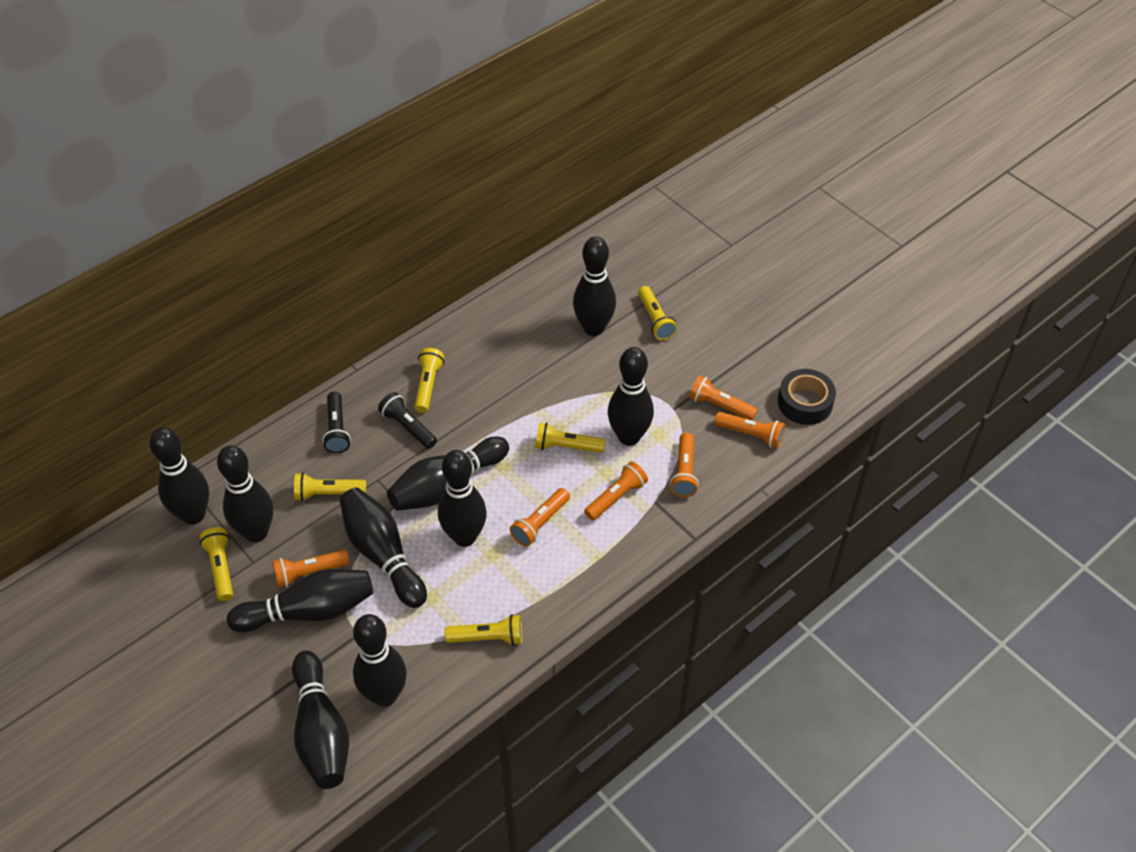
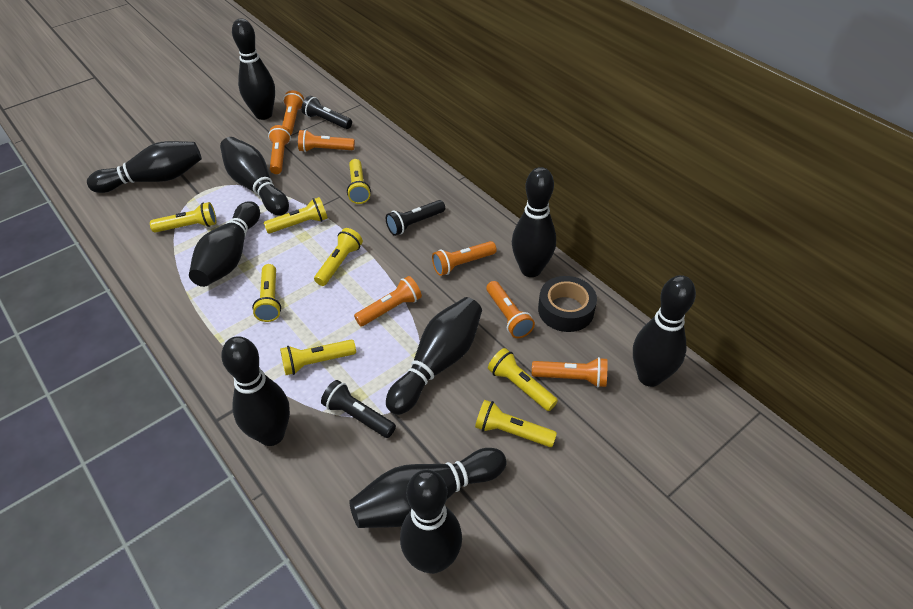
black flashlight: [322,392,351,453] [378,392,437,449] = 2 -> [301,96,352,129] [321,380,396,438] [386,200,445,236] = 3
orange flashlight: [272,550,349,588] [510,488,570,547] [584,461,648,521] [670,433,699,497] [689,375,758,420] [714,412,785,448] = 6 -> [268,125,291,174] [282,90,304,135] [298,130,355,152] [354,276,422,326] [432,241,497,276] [486,281,535,338] [532,357,607,388] = 7
yellow flashlight: [200,527,233,601] [294,473,366,501] [414,348,444,413] [445,614,522,646] [535,423,606,453] [638,286,677,340] = 6 -> [150,202,216,233] [252,264,281,322] [264,197,328,234] [280,340,356,375] [314,228,363,286] [347,159,371,204] [475,400,557,447] [488,348,558,411] = 8

